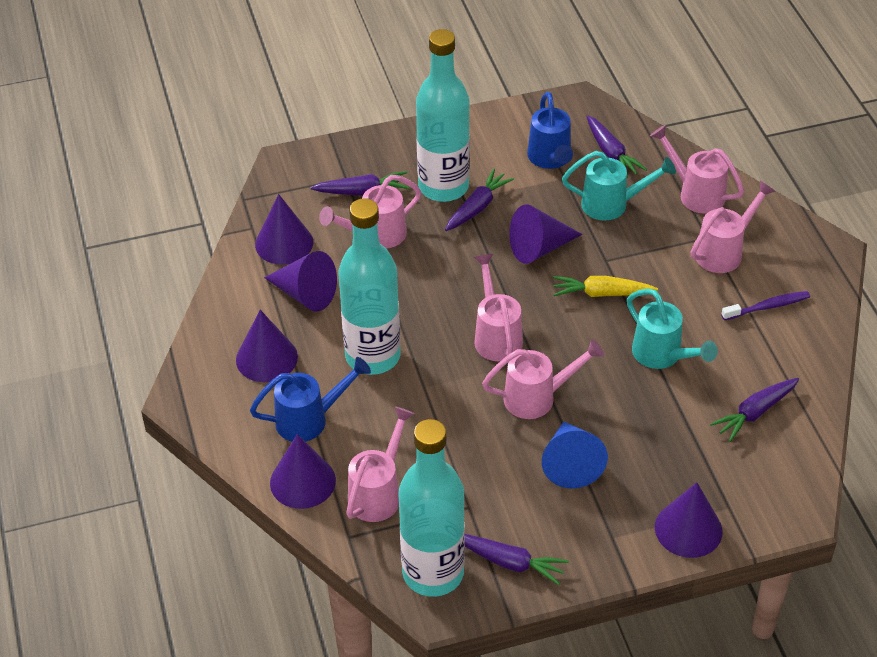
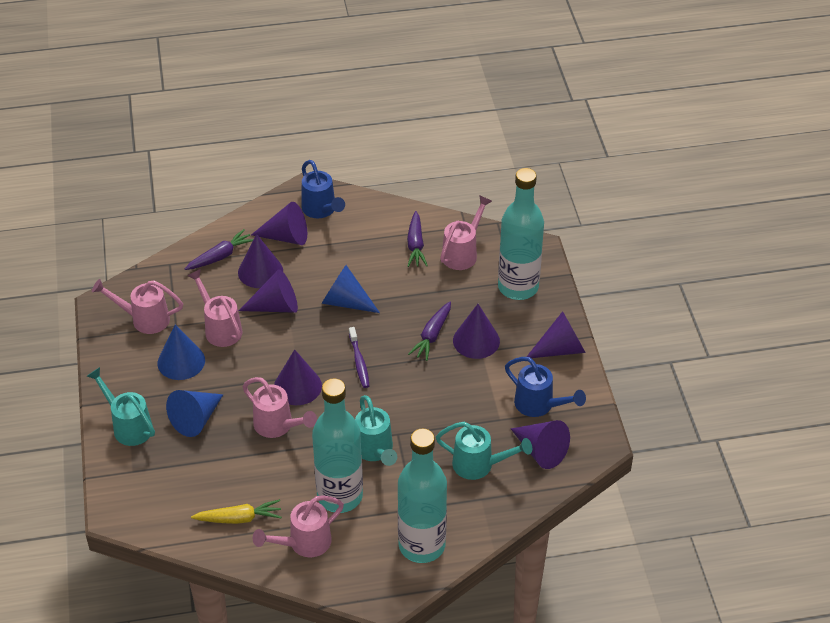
blue cone: [542,422,608,489] = 1 -> [158,325,205,380] [166,390,223,437] [321,265,380,313] = 3
pink watering can: [319,175,421,249] [346,407,415,522] [474,254,523,361] [482,339,604,419] [650,125,744,214] [691,181,776,273] = 6 -> [92,279,183,334] [187,269,242,347] [243,377,317,438] [253,495,344,557] [440,195,492,270] = 5
purple carrot: [310,171,410,195] [445,169,514,231] [465,534,569,585] [586,115,647,178] [710,378,799,442] = 5 -> [185,229,254,270] [407,211,428,267] [408,301,451,361] = 3
purple cone: [236,310,298,382] [255,194,313,265] [264,251,337,312] [270,434,336,509] [509,204,582,264] [655,482,723,558] = 6 -> [238,234,283,288] [239,269,298,313] [251,202,307,245] [274,349,322,405] [453,304,500,359] [511,420,570,469] [527,311,586,358] = 7
turquoise watering can: [562,151,676,221] [627,289,718,369] = 2 -> [87,367,155,446] [355,395,397,466] [436,422,532,480] = 3

